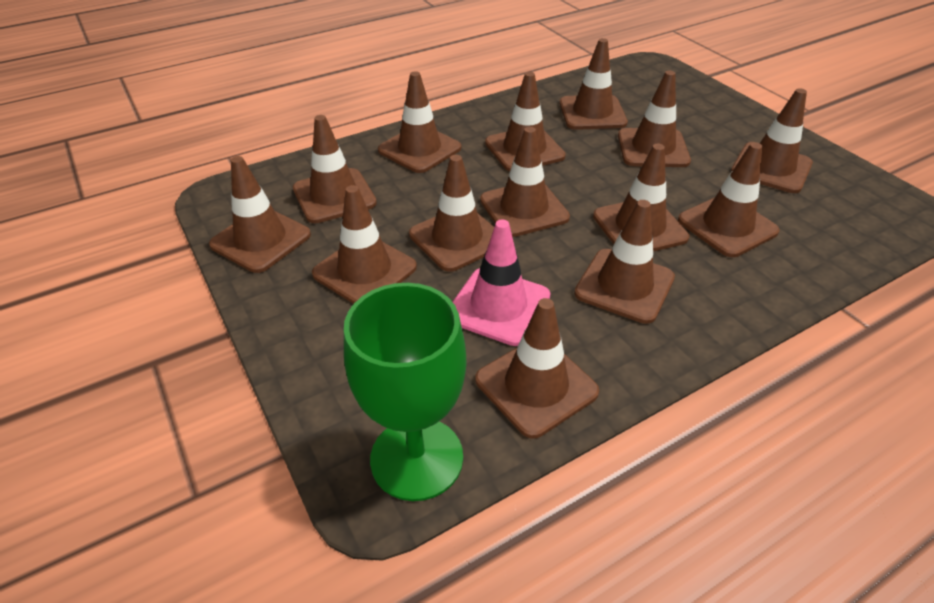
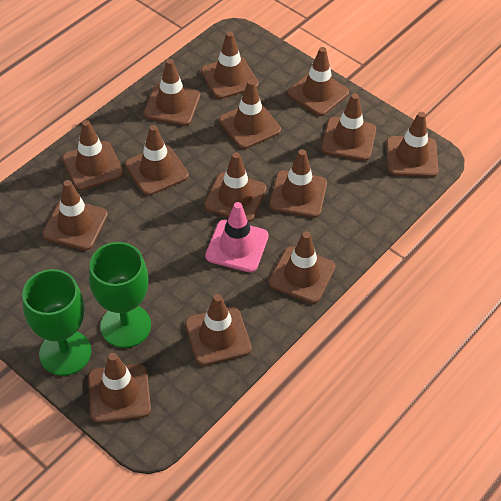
green goblet: [344,283,467,501] = 1 -> [22,269,91,376] [89,242,151,348] = 2

